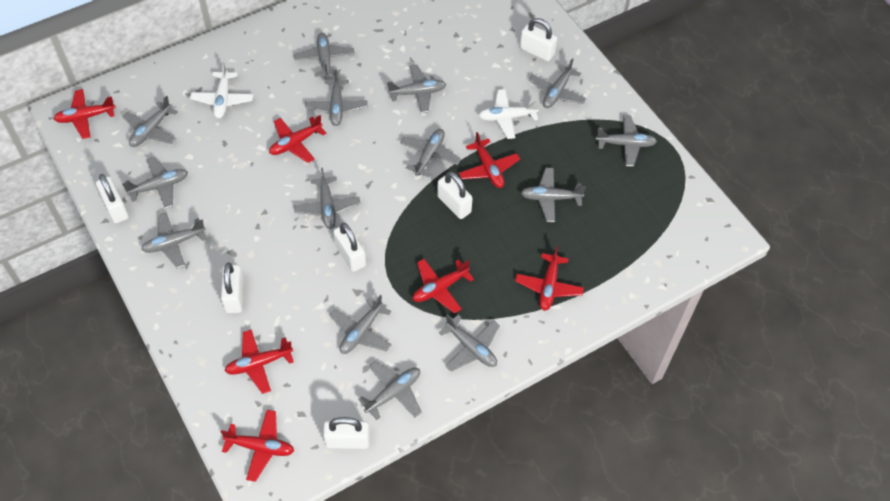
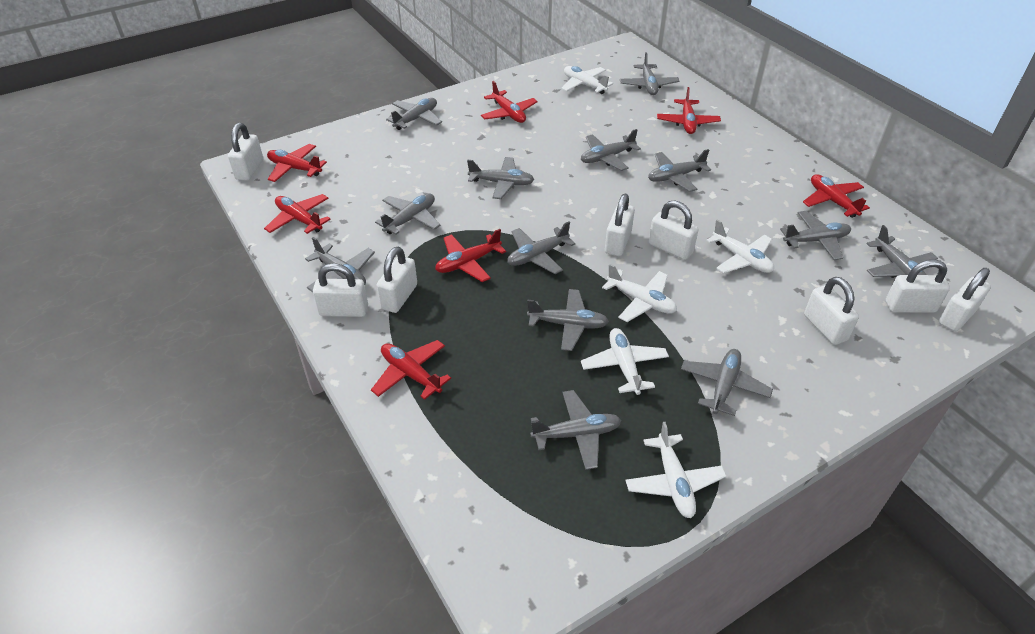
grey plane: [122,96,178,147] [122,157,188,209] [141,212,207,269] [294,33,355,78] [294,168,360,229] [305,69,367,126] [329,295,392,354] [358,361,422,420] [387,65,446,113] [400,129,461,177] [439,314,500,372] [521,168,586,222] [528,58,587,108] [595,115,657,167] = 14 -> [305,237,375,292] [375,194,441,235] [386,98,442,130] [467,157,534,199] [507,222,575,274] [527,289,609,351] [530,390,621,470] [581,129,641,171] [620,52,679,95] [648,149,711,192] [681,349,773,416] [780,211,851,260] [866,225,938,278] = 13
white padlock: [96,174,129,223] [221,263,244,313] [323,417,370,449] [333,223,366,272] [437,172,473,219] [520,18,557,61] = 6 -> [228,123,263,181] [313,263,368,317] [376,247,417,313] [605,194,635,256] [649,200,698,260] [804,277,859,345] [886,259,950,313] [939,268,991,332] = 8
white plane: [190,62,253,118] [479,89,540,139] = 2 -> [561,66,613,94] [581,328,669,395] [602,264,677,322] [625,422,726,518] [706,219,774,273] = 5

